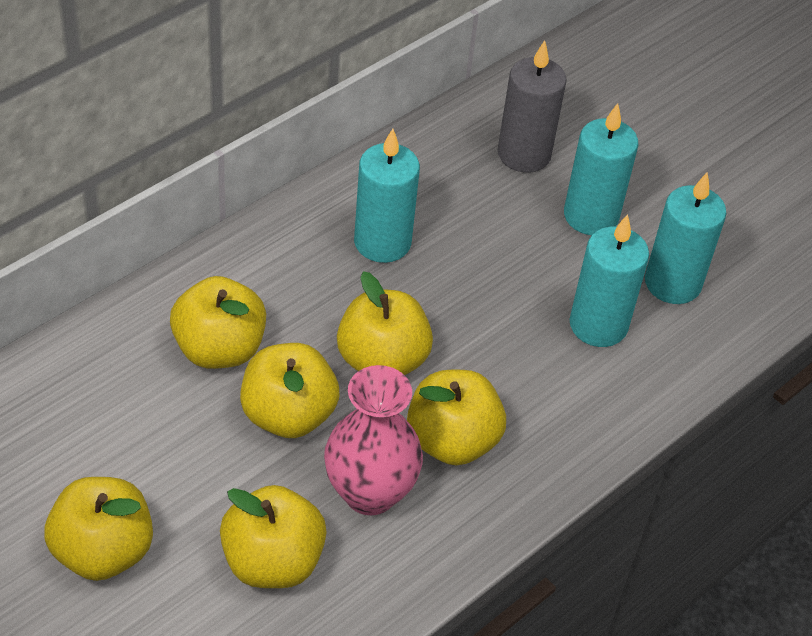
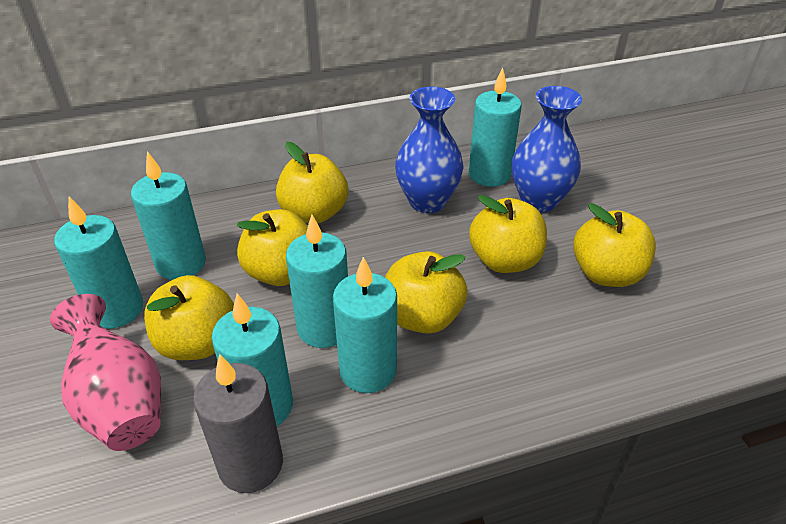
blue vase: none = 0 -> [395,87,464,213] [512,86,582,212] = 2
turquoise candle: [354,129,420,263] [564,103,638,235] [569,214,649,347] [645,172,726,304] = 4 -> [54,196,143,329] [131,151,206,280] [212,294,293,426] [286,215,348,348] [333,257,397,393] [469,68,522,187] = 6

